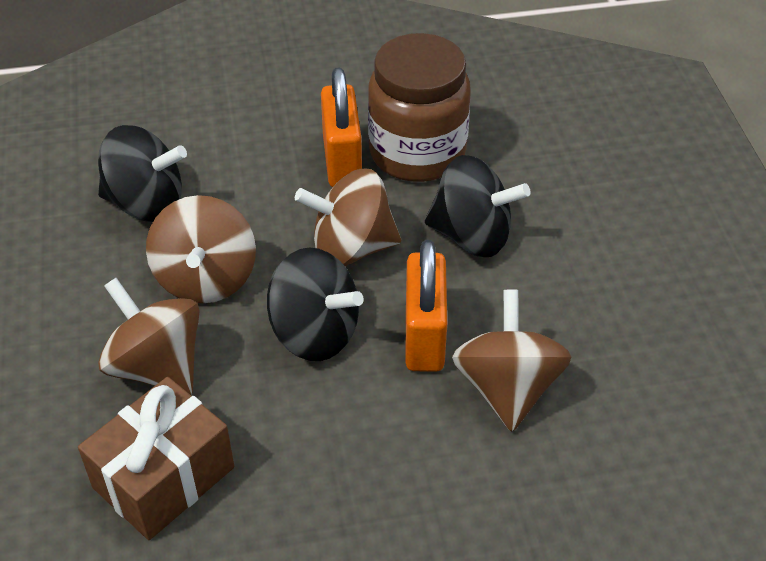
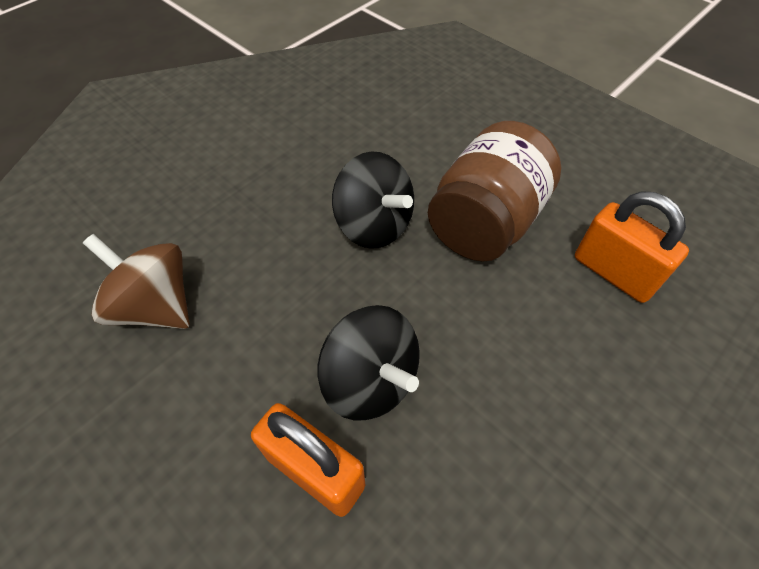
black spinning top: [98,125,187,222] [267,247,364,361] [425,155,531,257] = 3 -> [318,305,420,420] [332,151,414,249] = 2
brown gift: [78,377,234,540] = 1 -> none = 0
brown spinning top: [98,278,200,395] [146,195,256,303] [295,169,401,266] [452,290,571,432] = 4 -> [83,234,190,329] = 1

